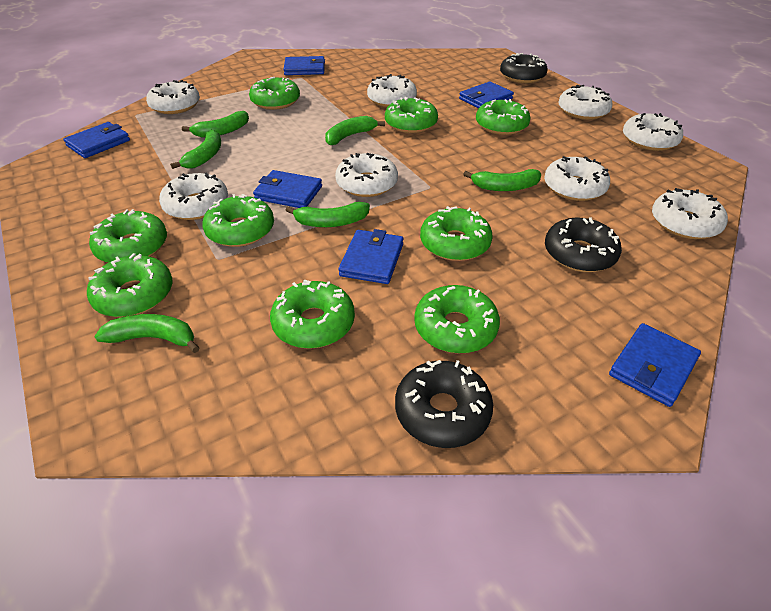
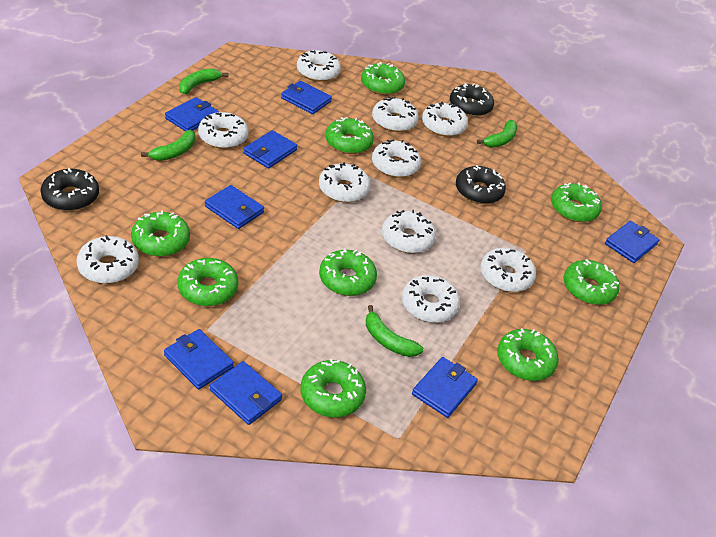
blue wallet: [63,122,130,158] [253,170,322,208] [283,56,325,75] [339,229,404,284] [459,81,514,109] [609,323,701,407] = 6 -> [164,329,234,390] [165,97,219,131] [205,185,264,229] [210,361,282,425] [243,130,297,168] [281,81,332,114] [412,357,478,418] [605,221,659,263] = 8
green banana: [94,314,199,353] [170,130,221,169] [182,111,249,138] [286,202,370,227] [325,116,385,145] [463,169,541,191] = 6 -> [141,130,195,161] [179,68,228,94] [366,305,424,357] [477,120,517,148] = 4
white donut: [146,80,200,114] [159,172,228,220] [335,153,398,197] [367,74,417,107] [544,156,610,201] [558,85,612,120] [623,113,683,151] [652,188,728,239] = 8 -> [76,235,139,284] [198,112,248,149] [297,50,341,82] [319,162,370,203] [372,97,419,132] [372,139,421,178] [382,210,436,253] [402,275,460,323] [422,101,468,137] [480,248,536,292] = 10

